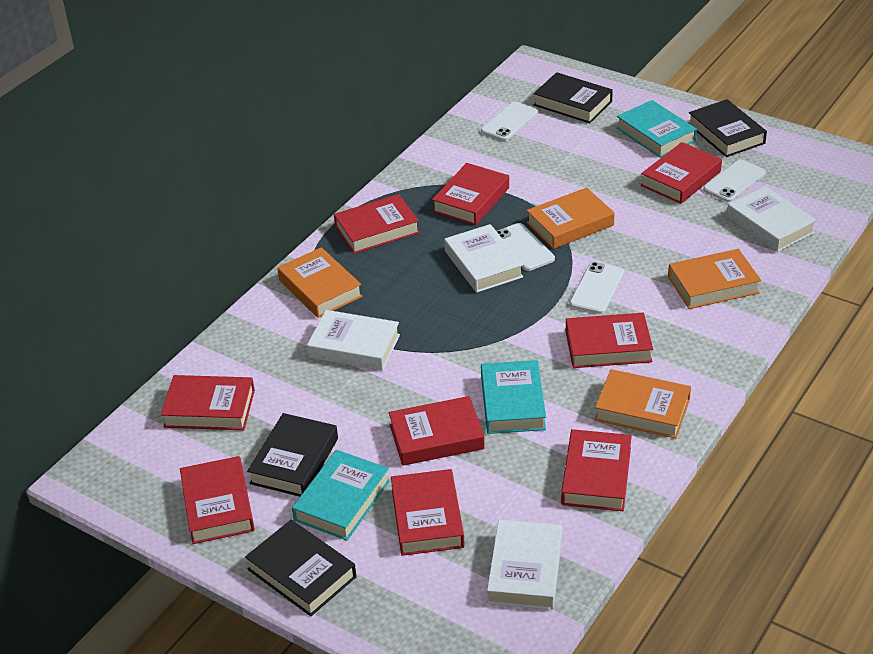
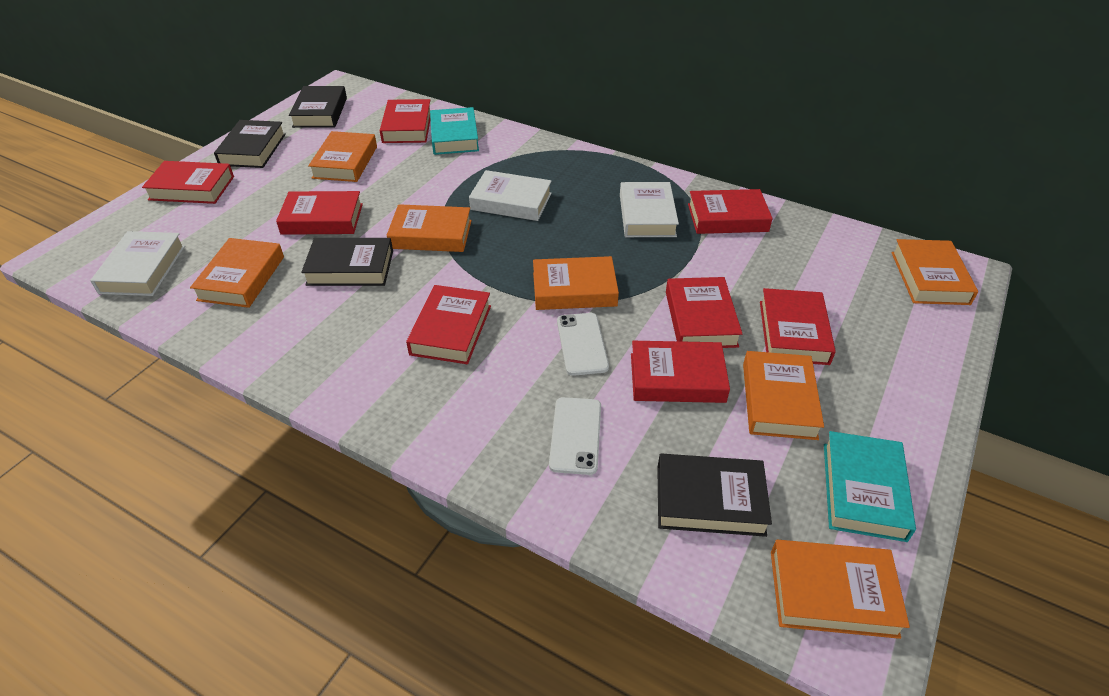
orange book: [277,247,363,318] [526,187,615,249] [595,369,691,439] [668,249,761,309] = 4 -> [190,238,284,308] [308,131,377,182] [387,204,472,252] [533,256,619,310] [743,351,824,440] [771,540,910,639] [891,239,978,305] = 7
red book: [161,375,255,430] [180,456,255,544] [334,194,420,254] [389,396,485,466] [391,469,465,556] [432,163,509,225] [561,429,632,511] [566,313,653,368] [641,142,722,204] = 9 -> [142,161,234,204] [276,191,363,235] [380,99,430,143] [406,285,491,364] [631,341,730,403] [666,277,742,348] [688,189,773,234] [760,288,836,365] = 8
turquoise book: [292,450,390,541] [481,360,546,434] [616,100,697,158] = 3 -> [430,107,479,155] [824,431,916,542] = 2
white book: [307,310,400,371] [444,224,523,293] [487,520,562,610] [727,186,817,252] = 4 -> [90,231,185,296] [469,170,552,221] [620,182,679,237] = 3
white phone: [481,102,538,141] [497,223,555,271] [569,262,624,314] [703,159,766,202] = 4 -> [549,397,601,475] [557,313,609,376] = 2

